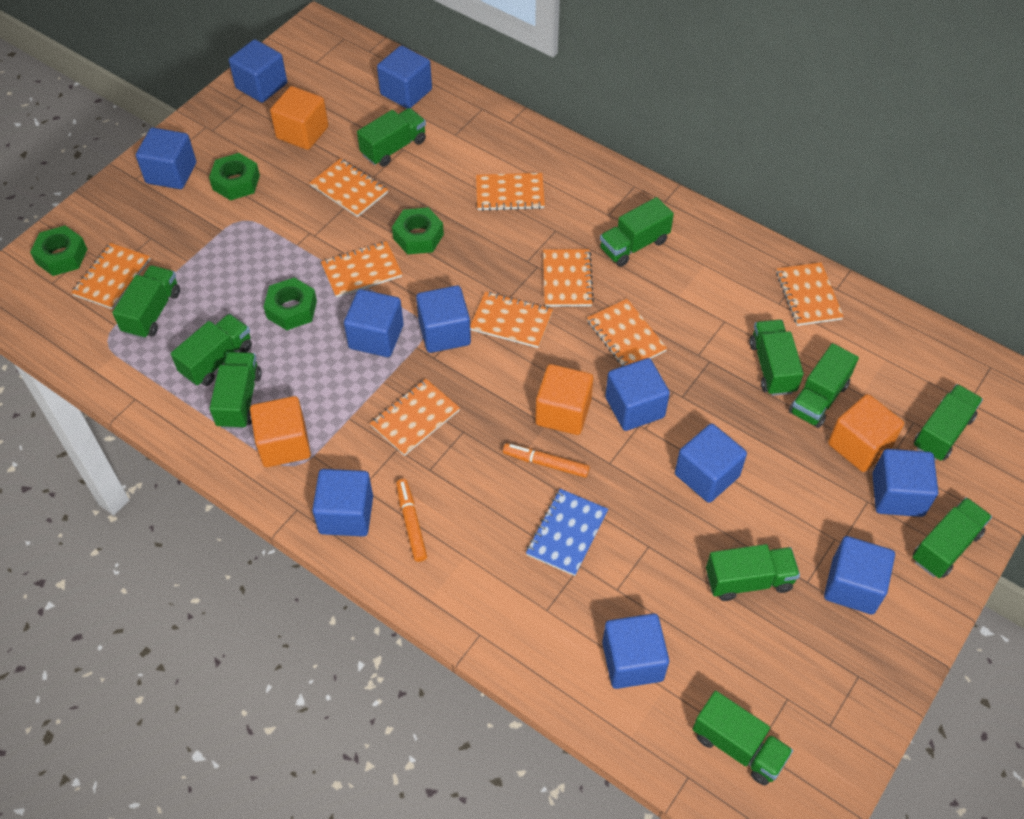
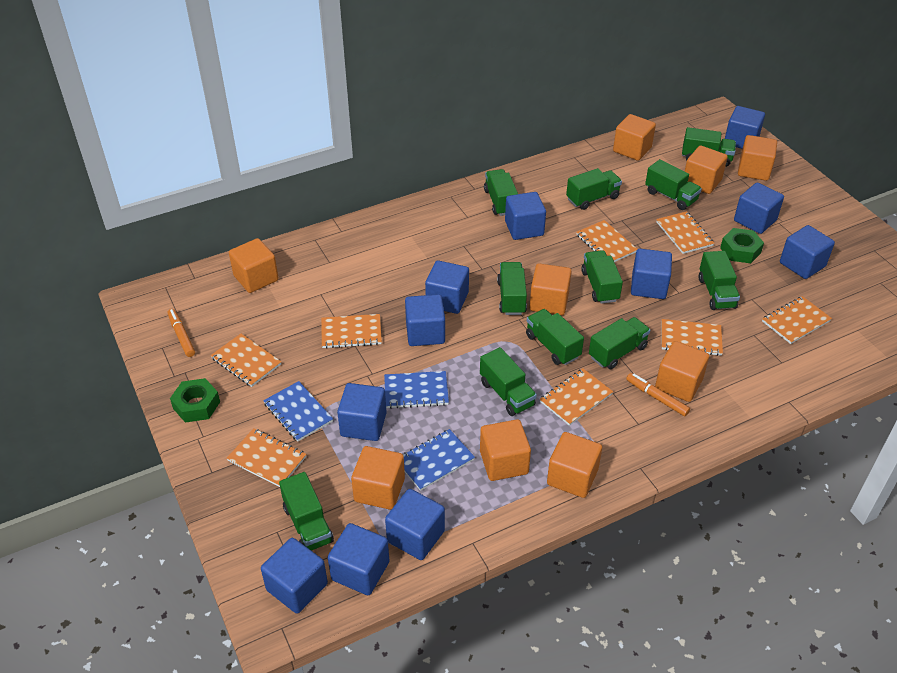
blue notebook: [526,489,608,576] = 1 -> [263,381,333,442] [384,371,449,409] [403,429,475,491] = 3
green nut: [30,226,87,276] [209,153,260,201] [264,277,317,330] [392,207,444,255] = 4 -> [170,378,220,423] [720,228,764,263] = 2
orange cube: [250,396,311,467] [270,86,328,150] [535,364,593,435] [828,394,904,472] = 4 -> [229,238,278,293] [351,446,405,510] [480,419,531,481] [530,263,572,315] [547,432,602,498] [613,114,656,161] [655,341,709,402] [685,145,728,194] [738,135,777,181] = 9
orange notebook: [71,243,150,309] [310,158,388,217] [321,241,402,298] [370,379,460,456] [470,292,553,348] [476,173,545,211] [543,249,594,307] [587,299,667,367] [776,262,844,326] = 9 -> [210,334,281,387] [226,428,306,487] [322,314,382,349] [540,369,613,426] [576,220,637,262] [656,211,714,254] [662,319,723,356] [762,296,832,344] = 8

